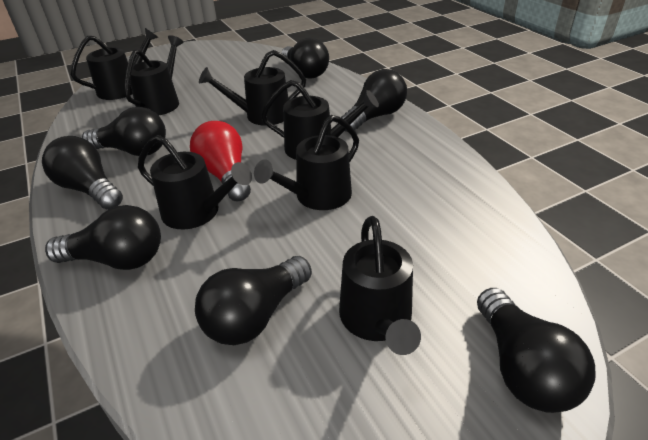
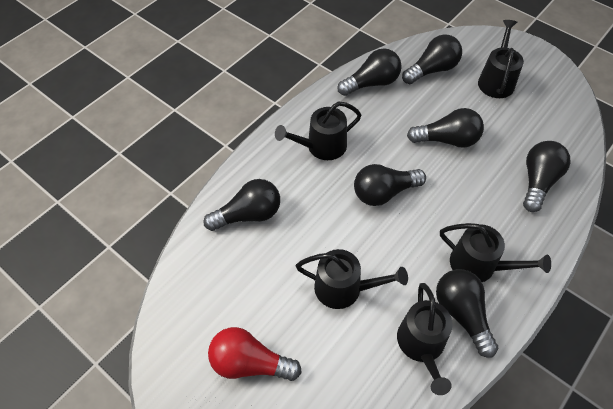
black watering can: [71,28,158,100] [125,35,183,115] [138,135,252,229] [199,50,306,126] [254,115,359,210] [261,80,379,160] [339,216,421,355] = 7 -> [275,102,361,160] [296,249,408,309] [397,283,453,395] [440,223,551,282] [478,20,524,98] = 5

